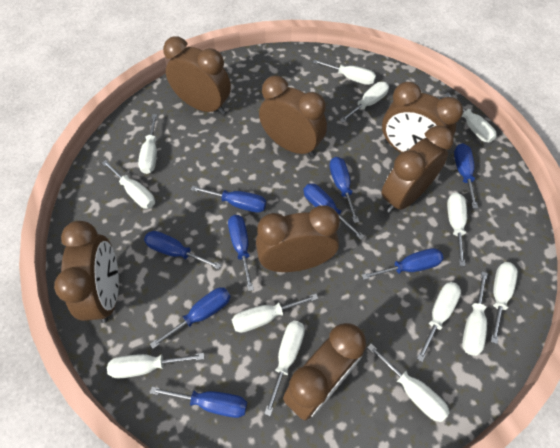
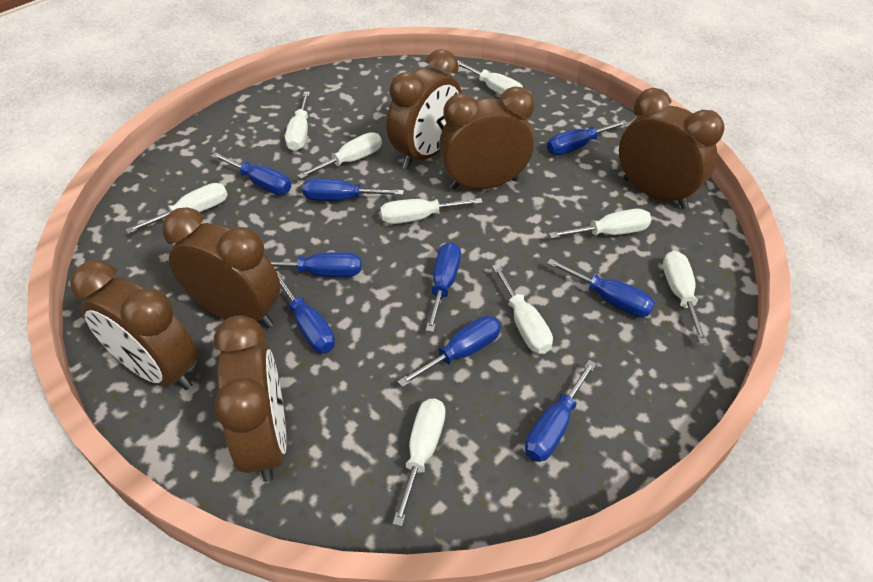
brown clock: [54,221,119,323] [163,36,231,115] [256,206,340,272] [259,76,327,157] [283,323,366,421] [382,82,463,153] [382,126,454,213] = 7 -> [70,260,197,390] [162,207,281,328] [214,315,287,482] [387,49,462,169] [439,87,534,190] [619,88,724,208] = 6
white screwdriver: [102,160,155,209] [107,353,204,378] [138,114,157,174] [232,294,318,333] [264,321,305,416] [312,59,376,85] [340,82,389,122] [367,344,450,422] [417,282,461,362] [445,92,497,143] [447,192,467,266] [462,271,488,356] [491,262,518,344] = 13 -> [126,183,228,234] [285,92,310,151] [298,132,382,179] [380,198,483,224] [392,398,446,527] [457,60,523,95] [492,264,553,354] [549,209,652,239] [663,251,708,344] = 9

